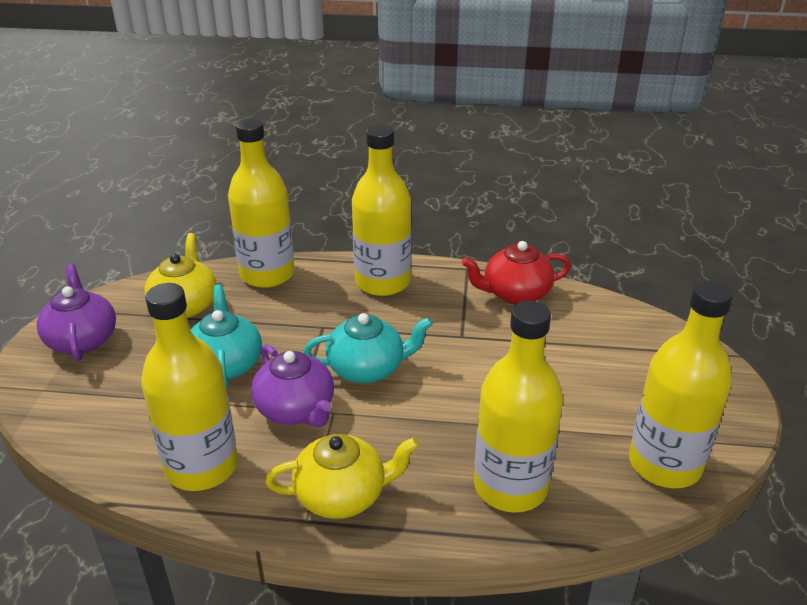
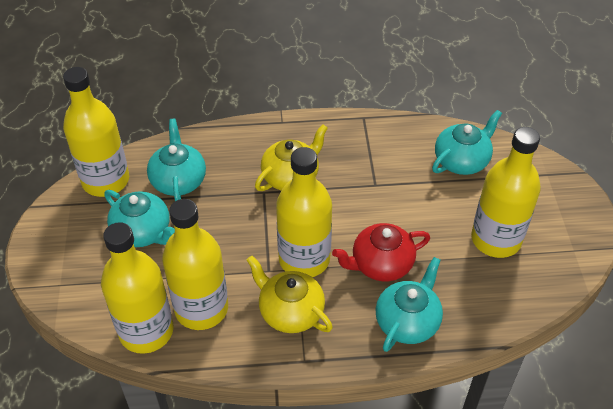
purple teapot: [37,264,116,361] [251,344,334,427] = 2 -> none = 0
turquoise teapot: [191,284,262,389] [304,313,433,383] = 2 -> [104,190,175,247] [147,119,206,201] [376,257,443,352] [432,110,502,175] = 4

